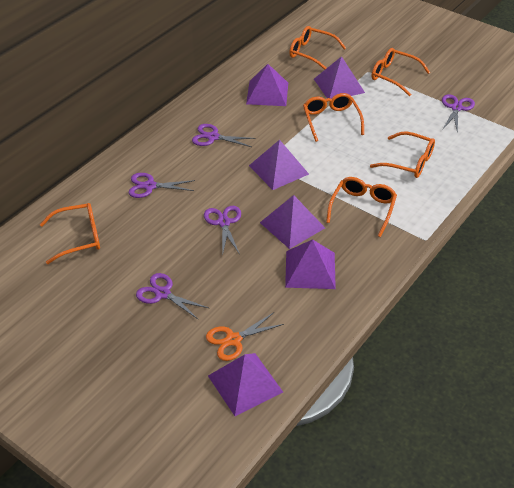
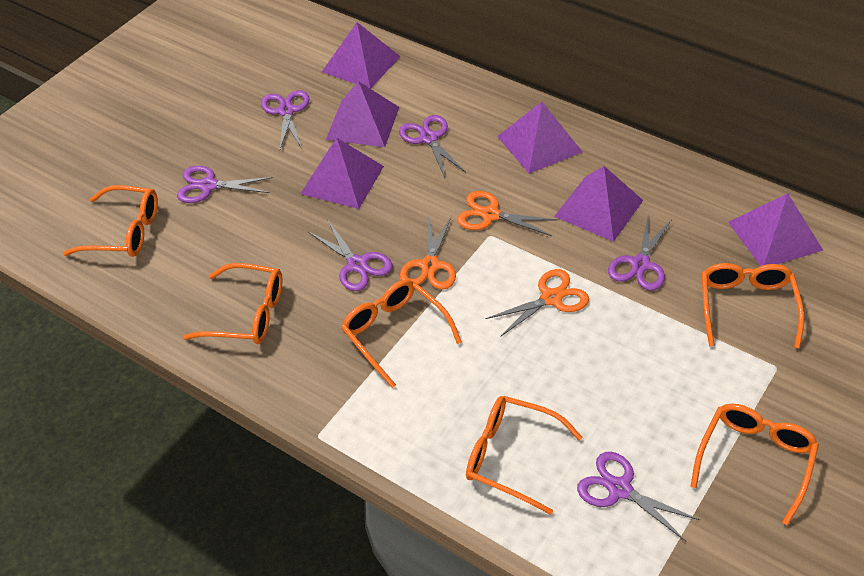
orange scissors: [206,312,284,361] = 1 -> [400,216,456,290] [457,191,558,236] [486,269,589,337] = 3
purple scissors: [129,173,195,198] [136,273,209,320] [192,124,256,147] [204,206,241,256] [442,94,475,133] = 5 -> [177,166,273,203] [261,90,310,149] [308,219,392,291] [399,115,466,178] [577,452,700,541] [608,217,671,291] = 6

